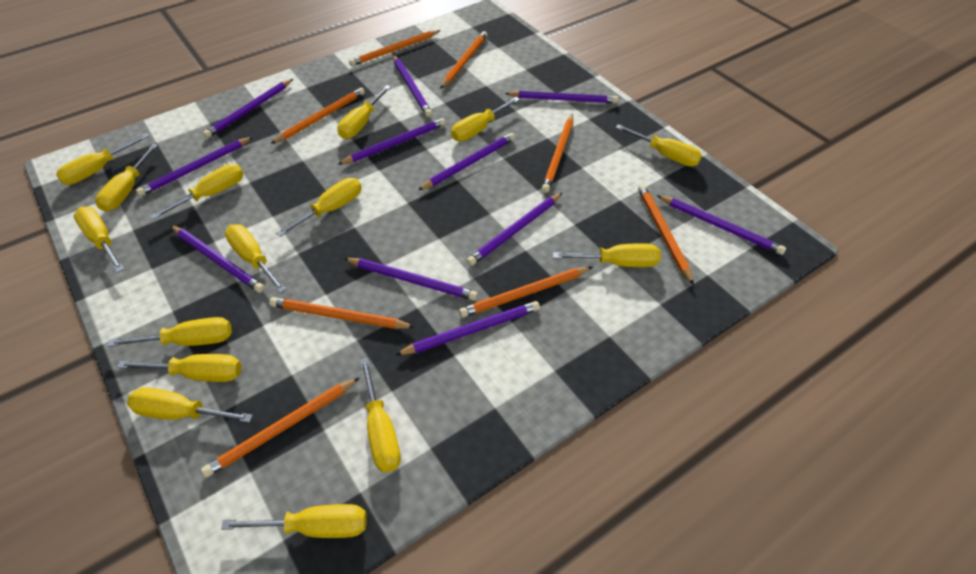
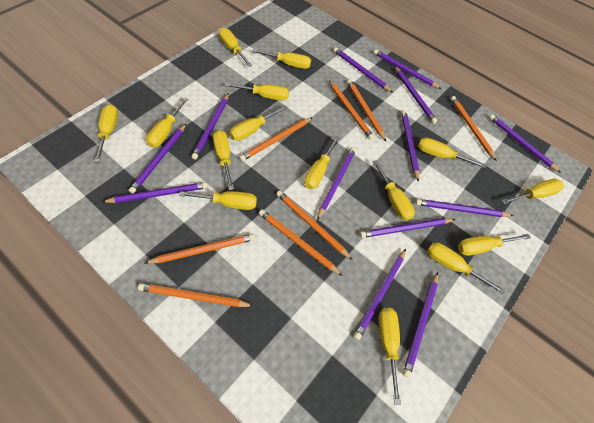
purple pencil: [136,137,253,197] [170,225,265,293] [203,79,293,138] [337,118,446,165] [344,258,478,301] [393,55,432,117] [395,301,540,355] [418,133,515,190] [467,193,562,266] [505,91,618,103] [657,195,786,255] = 11 -> [102,182,208,203] [128,123,187,193] [191,93,229,160] [317,147,356,220] [333,47,393,93] [353,249,406,340] [360,218,455,238] [374,49,441,89] [395,66,437,124] [401,110,419,182] [403,272,438,378] [416,199,513,217] [489,114,561,173] = 13

